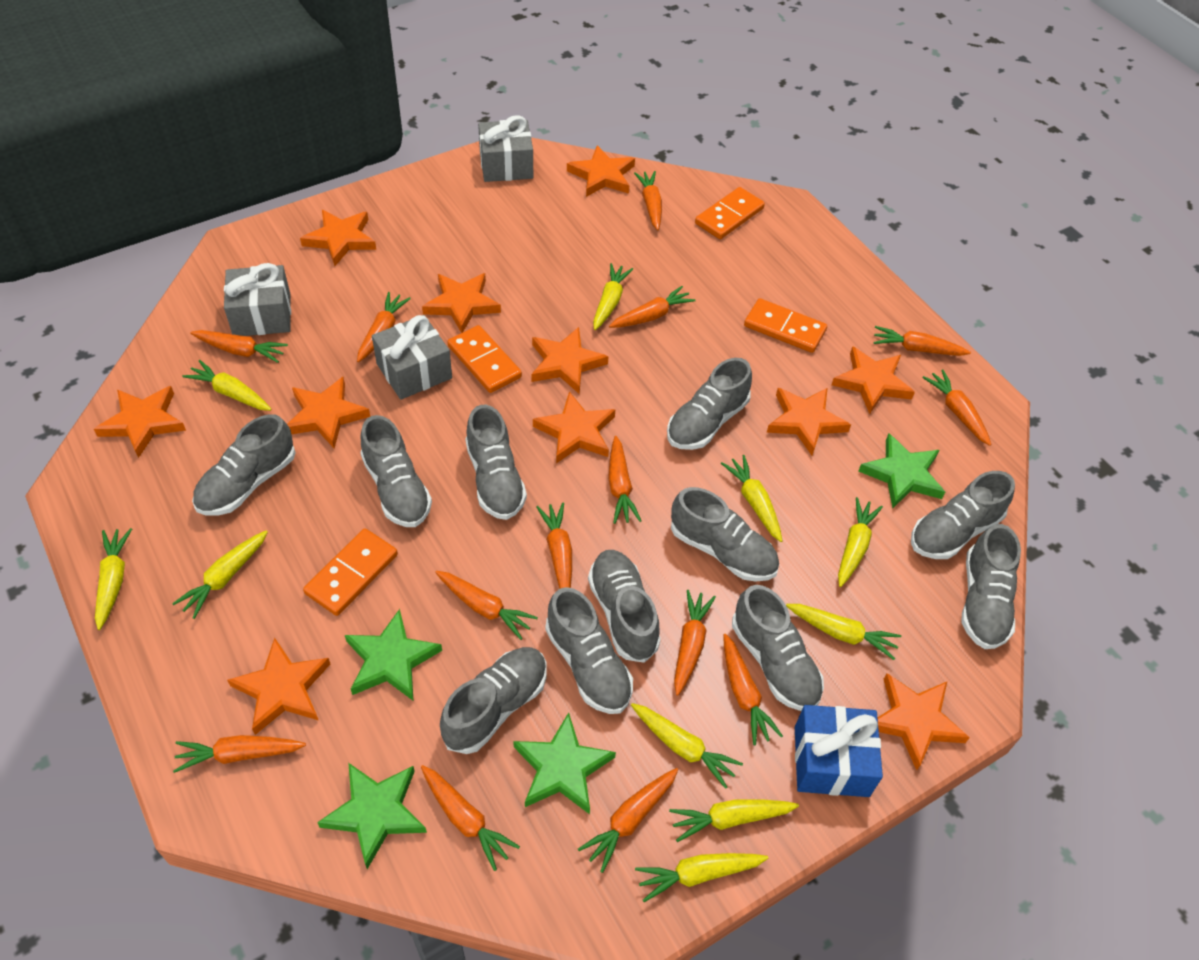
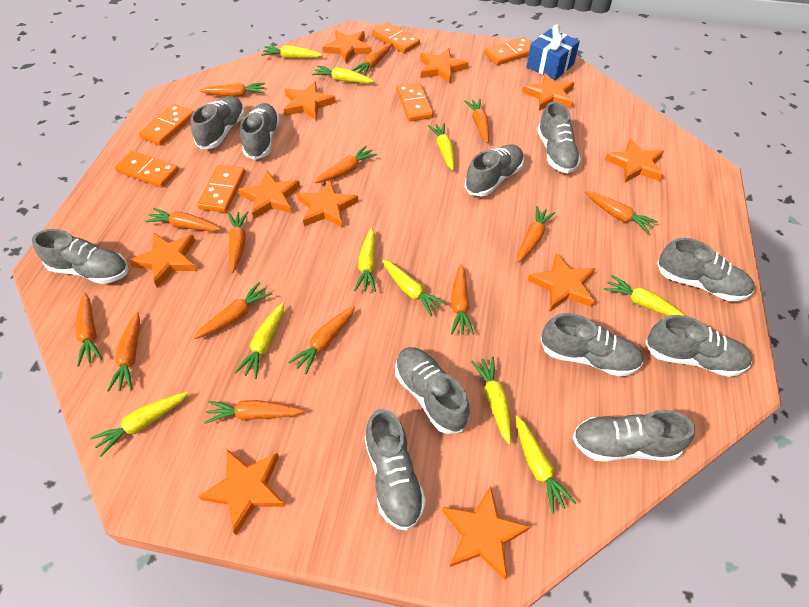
green star: [317,763,427,869] [345,609,442,701] [513,712,616,814] [859,434,945,508] = 4 -> none = 0
grey gift: [224,263,291,336] [372,315,452,400] [478,115,533,182] = 3 -> none = 0
orange domino: [303,529,398,616] [448,325,522,393] [695,187,765,239] [744,298,827,353] = 4 -> [115,151,179,188] [139,104,194,146] [197,165,245,212] [372,22,420,53] [396,83,434,121] [485,37,531,65] = 6

